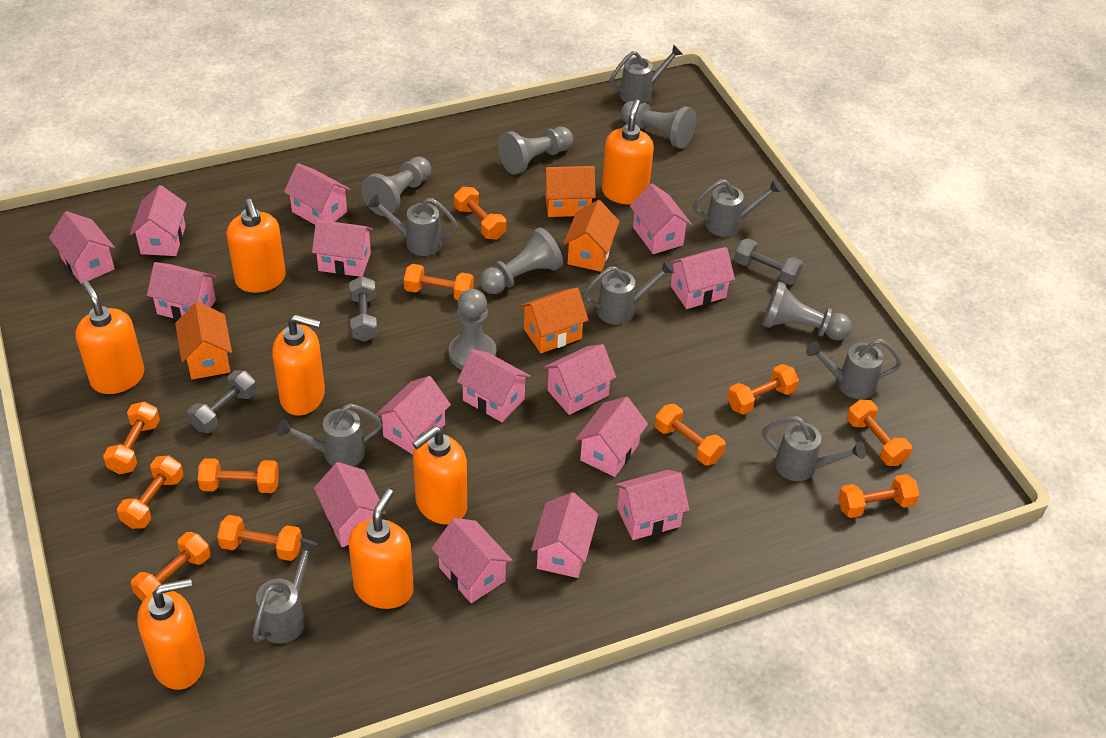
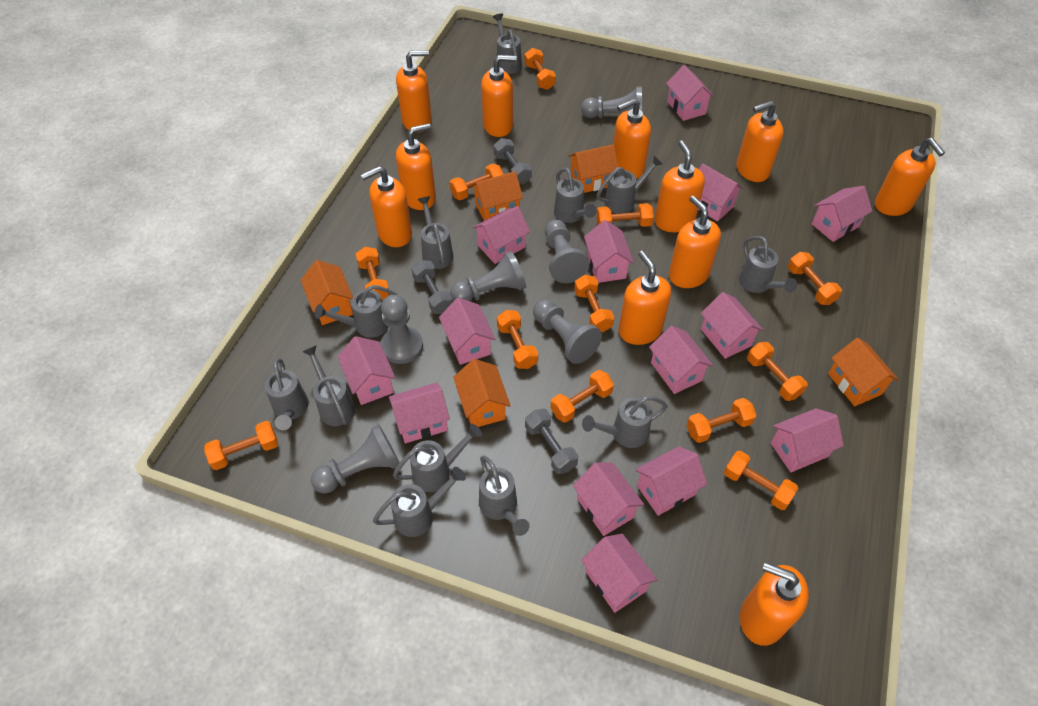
grey watering can: [252,538,318,644] [277,404,383,466] [368,195,458,256] [583,260,674,325] [610,45,683,104] [693,179,781,237] [762,416,866,481] [806,339,902,399] = 8 -> [265,358,309,430] [302,345,355,426] [315,285,397,338] [373,467,466,537] [393,424,482,492] [417,196,454,269] [479,455,529,536] [493,13,522,74] [554,168,597,223] [582,396,668,448] [597,156,663,214] [739,236,797,293] = 12
orange dumbbell: [103,401,160,474] [117,456,183,529] [131,532,210,602] [198,458,279,493] [217,515,302,561] [404,264,474,300] [454,187,506,239] [654,404,726,465] [727,364,799,415] [838,474,920,518] [847,399,912,466] = 11 -> [204,421,278,470] [356,247,390,301] [449,164,503,200] [497,310,538,369] [525,48,556,90] [551,370,614,423] [574,275,614,332] [596,203,654,227] [687,398,757,443] [724,451,798,510] [747,342,808,401] [788,252,842,305] = 12
orange house: [175,302,232,380] [520,288,588,353] [543,166,596,217] [563,200,620,272] = 4 -> [301,260,353,325] [453,359,511,427] [471,171,523,221] [568,144,618,193] [828,338,899,406] = 5
orange soap dispenser: [75,280,144,394] [137,578,205,690] [226,199,286,293] [272,314,325,416] [349,489,414,609] [412,426,467,524] [602,100,654,204] = 7 -> [361,166,412,247] [396,50,432,132] [396,123,436,210] [481,55,517,137] [613,98,651,179] [619,251,671,345] [655,140,705,232] [669,196,721,288] [736,101,784,182] [740,562,809,646] [875,138,945,216] = 11
pink house: [49,211,115,284] [130,185,187,256] [147,262,217,320] [284,163,350,225] [312,220,373,277] [314,462,386,547] [375,376,451,454] [431,518,513,603] [457,349,531,422] [531,492,598,578] [543,344,616,415] [576,397,648,477] [614,470,689,540] [630,184,692,254] [669,247,735,309] = 15 -> [338,336,395,405] [389,383,450,443] [439,298,495,365] [472,206,530,264] [573,463,644,536] [581,534,657,613] [584,220,634,283] [635,446,707,516] [649,326,713,394] [666,65,714,121] [698,164,744,221] [701,292,764,359] [771,408,844,472] [812,186,872,242] = 14

